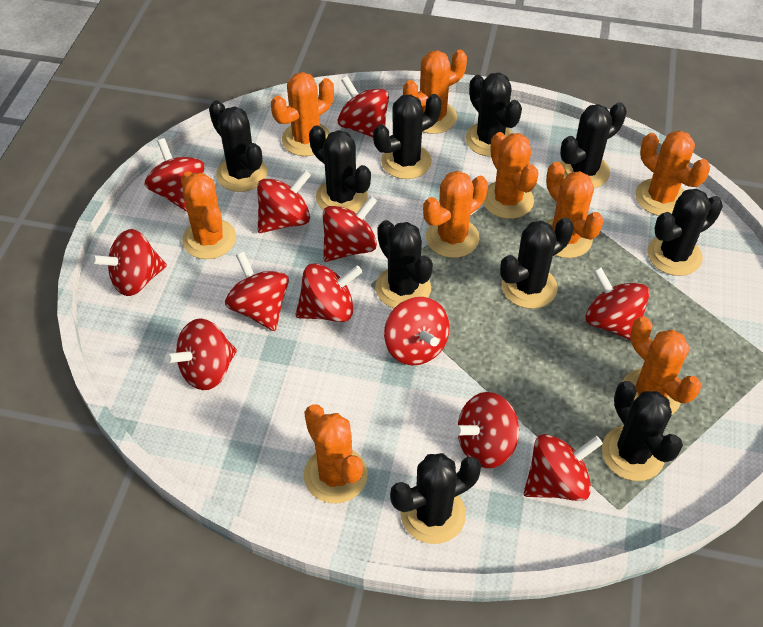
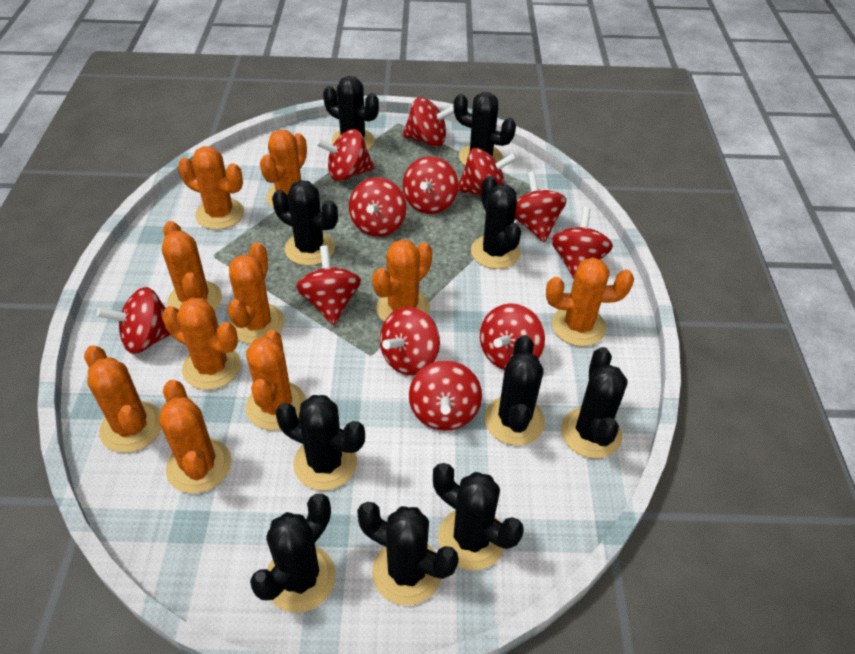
orange cactus: [181,171,236,259] [271,72,334,156] [304,404,368,504] [403,50,467,134] [423,171,488,258] [483,132,539,219] [545,162,604,258] [622,317,702,415] [635,131,710,216] = 9 -> [84,346,162,453] [159,380,231,494] [162,221,222,311] [162,298,241,390] [178,146,244,230] [228,242,285,344] [246,330,306,431] [260,130,307,208] [372,239,433,322] [546,257,634,347] = 10

